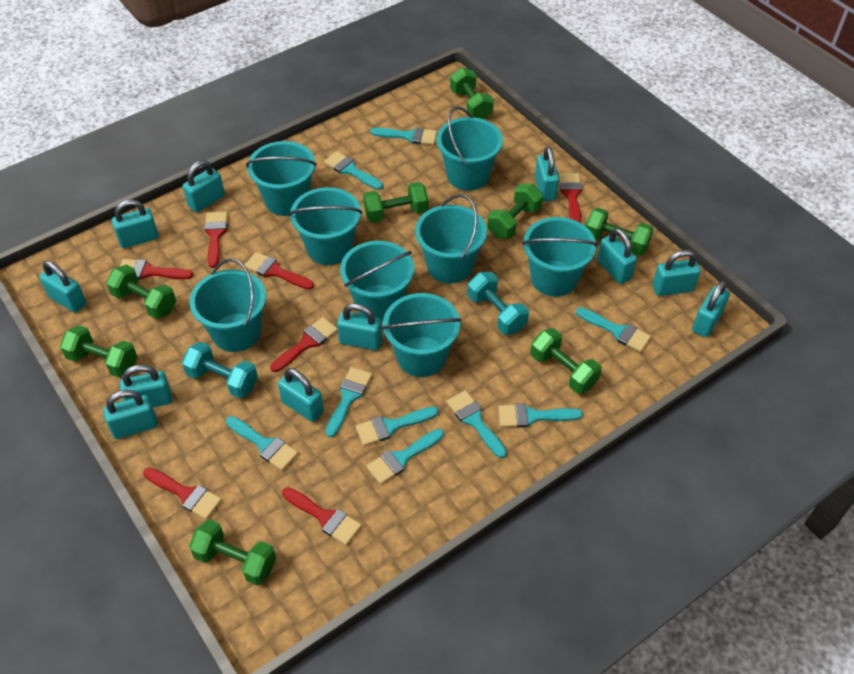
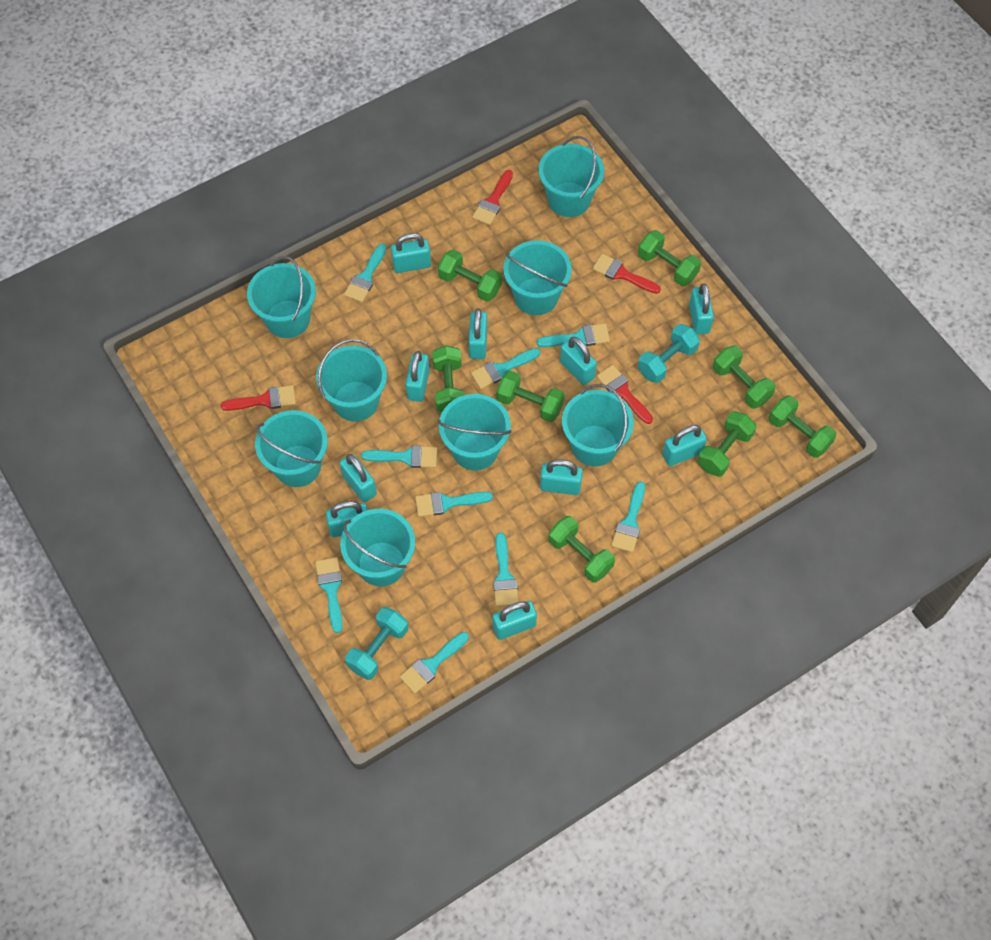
red brush: [120,259,193,280] [143,468,222,520] [204,212,228,268] [245,252,314,290] [270,317,338,372] [282,487,362,545] [559,173,582,223] = 7 -> [221,385,296,411] [472,170,513,225] [593,254,661,294] [596,365,653,424] = 4
turquoise padlock: [39,261,86,313] [103,390,158,439] [112,199,159,248] [120,364,172,407] [183,160,225,213] [278,368,324,422] [337,303,382,350] [535,147,559,201] [597,228,637,284] [653,250,700,296] [692,281,730,337] = 11 -> [326,501,368,537] [340,454,377,502] [391,233,431,273] [406,351,430,402] [469,308,487,359] [492,601,537,640] [540,459,583,495] [560,337,597,385] [662,425,707,466] [689,283,714,334] = 10

